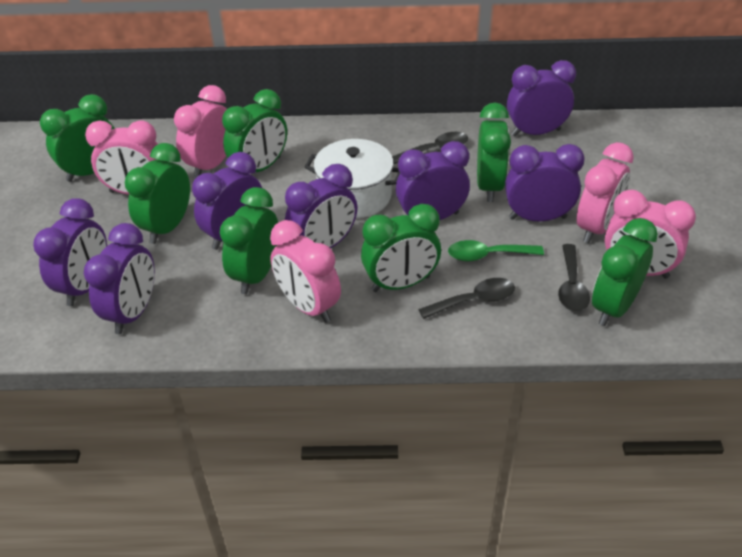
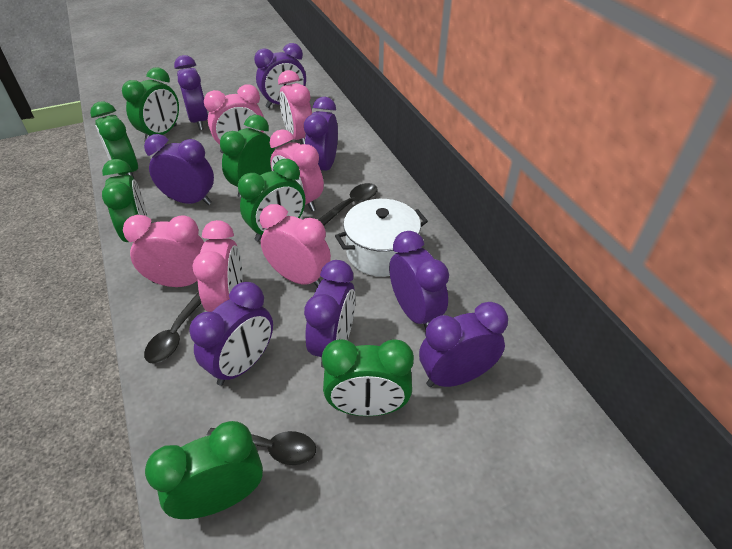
green spoon: [448,240,544,261] = 1 -> none = 0
pink clock: [85,120,158,194] [174,85,227,178] [270,220,341,323] [577,142,634,243] [605,190,696,279] = 5 -> [123,215,204,287] [192,220,242,312] [204,85,264,153] [260,204,331,287] [270,129,324,211] [278,70,312,144] = 6
purple clock: [33,198,107,306] [84,223,155,334] [192,152,262,250] [285,164,357,249] [396,141,470,220] [505,144,585,222] [507,60,576,136] = 7 -> [144,134,214,205] [174,55,208,130] [189,282,273,386] [254,43,306,108] [304,97,338,172] [304,260,356,368] [389,231,449,330] [419,302,508,387] = 8

